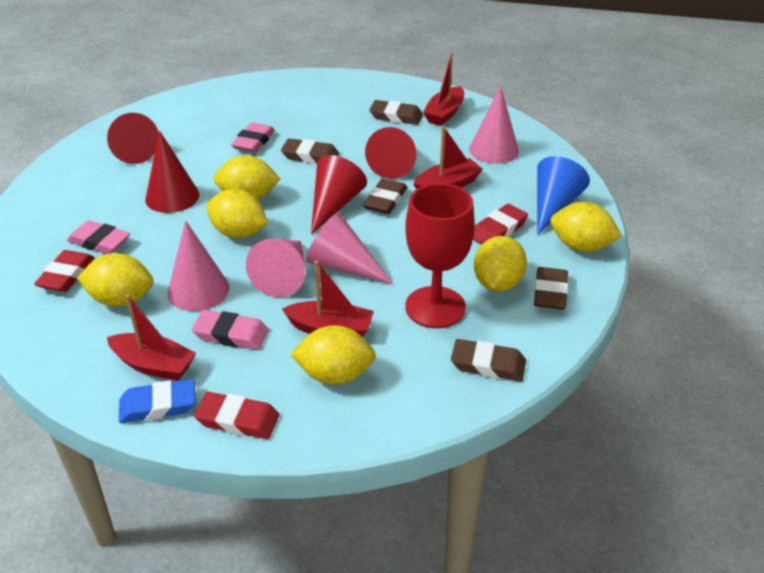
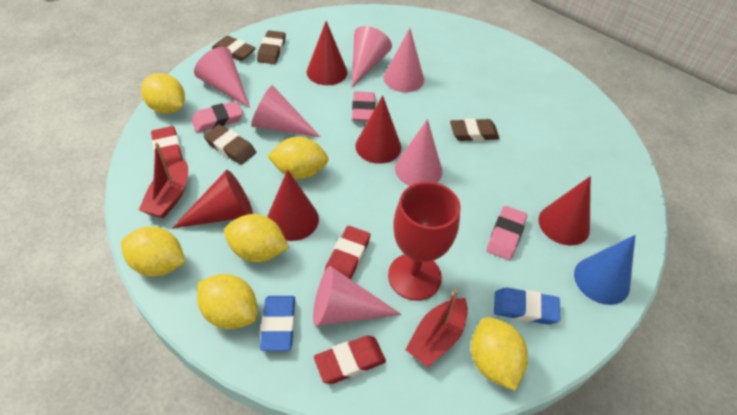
blue eraser: [119,379,196,423] = 1 -> [260,296,295,351] [494,288,560,324] = 2
brown eraser: [281,138,339,164] [363,179,407,214] [369,100,423,125] [451,339,526,382] [534,267,568,310] = 5 -> [204,124,256,165] [212,35,256,61] [257,30,286,64] [450,118,500,141] = 4
pink cone: [168,220,229,311] [246,239,305,298] [306,212,393,284] [469,86,519,164] = 4 -> [194,47,250,108] [251,85,320,137] [313,266,402,326] [352,26,392,87] [384,28,424,92] [395,119,442,186] = 6
red boat: [107,294,196,381] [282,261,374,337] [413,126,483,189] [423,52,464,126] = 4 -> [139,142,188,218] [405,289,468,367] = 2
red cone: [107,113,159,164] [145,131,199,213] [311,155,367,235] [365,127,417,179] = 4 -> [173,170,253,228] [267,170,319,241] [307,21,348,85] [355,95,401,164] [538,176,591,245] = 5

